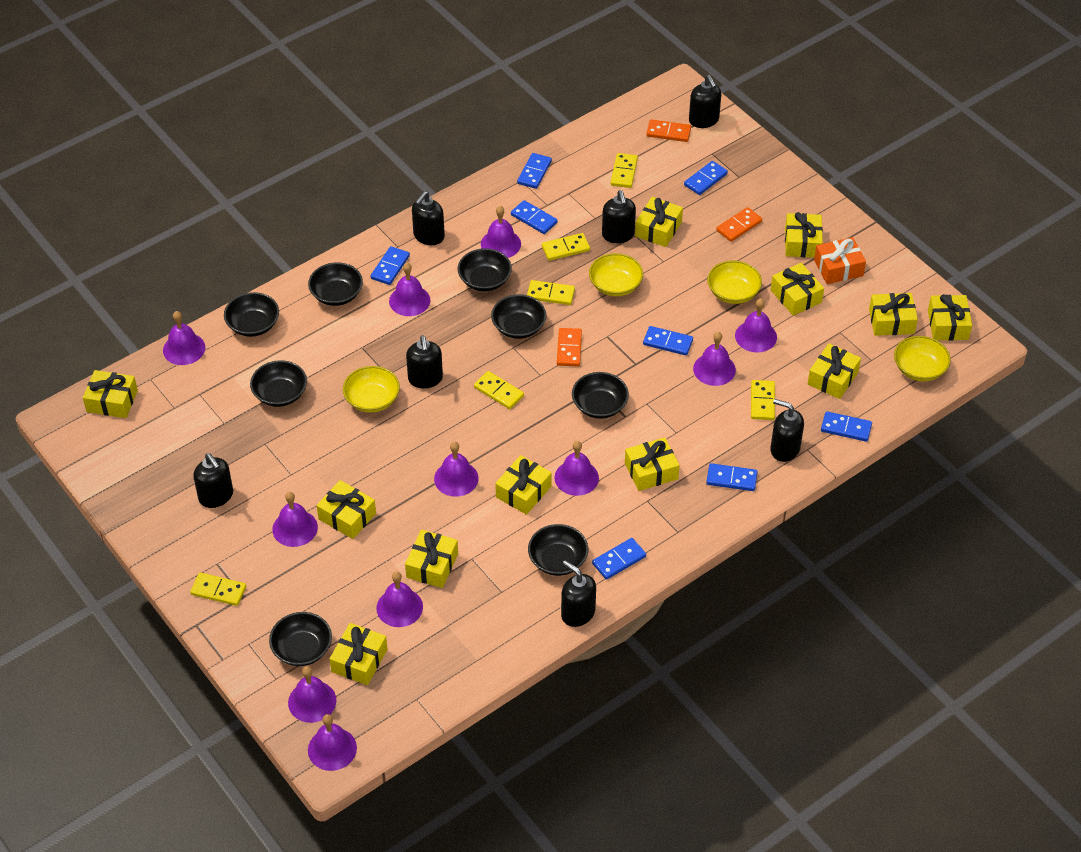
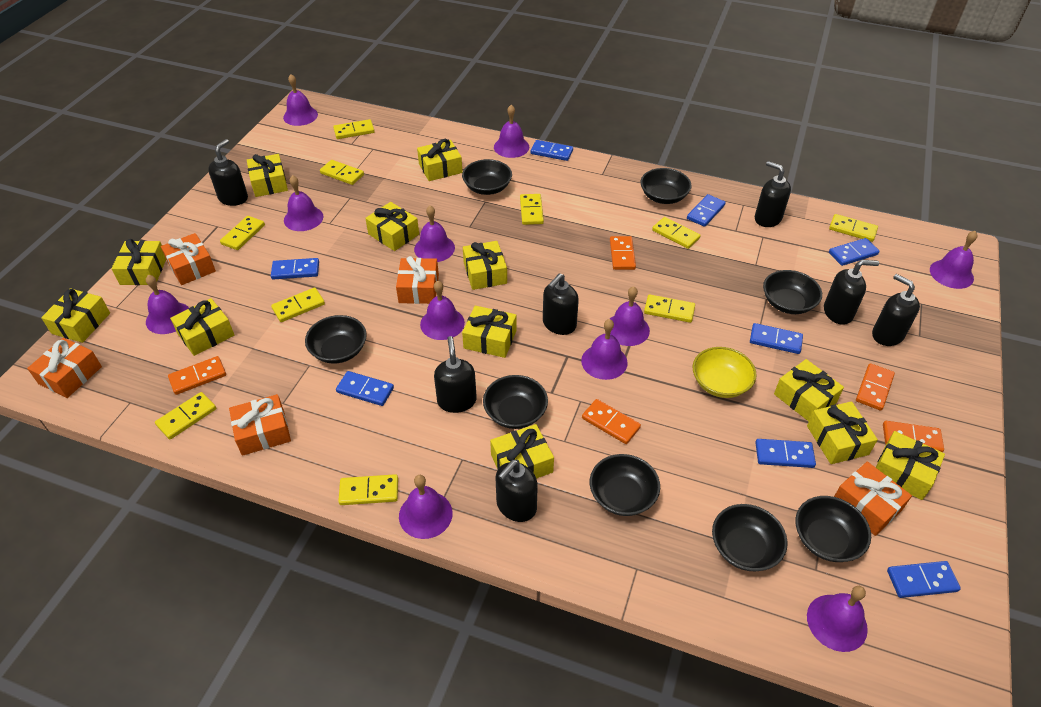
orange domino: [557,328,582,366] [646,119,691,142] [716,207,762,242] = 3 -> [168,356,226,395] [582,399,641,444] [610,236,636,270] [856,363,895,411] [883,421,944,452] = 5
orange gift: [814,237,866,284] = 1 -> [27,338,102,398] [161,233,216,285] [229,394,291,456] [396,256,439,304] [834,462,912,536] = 5
yellow bowl: [343,366,400,413] [589,253,643,296] [707,261,762,304] [894,336,951,381] = 4 -> [692,347,757,398] = 1
yellow domino: [190,572,246,606] [474,371,524,409] [527,280,575,305] [542,233,590,261] [611,153,638,188] [751,380,775,420] = 6 -> [155,392,216,439] [220,216,265,250] [271,288,325,322] [320,160,364,185] [333,119,375,139] [338,474,398,505] [520,194,544,225] [644,294,695,323] [652,217,701,249] [829,214,878,242] = 10

